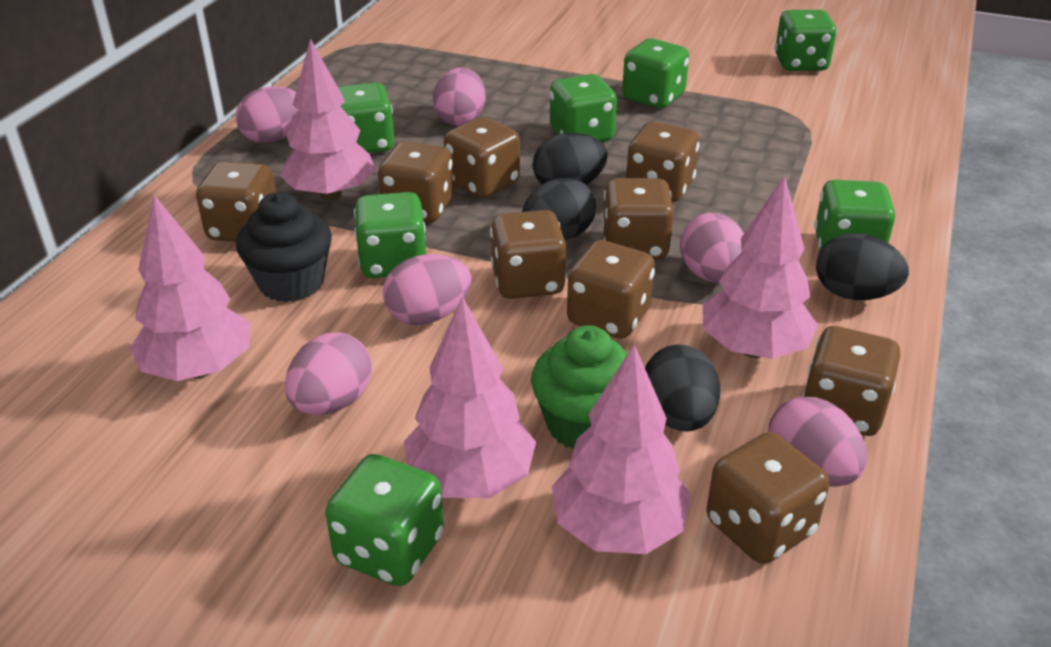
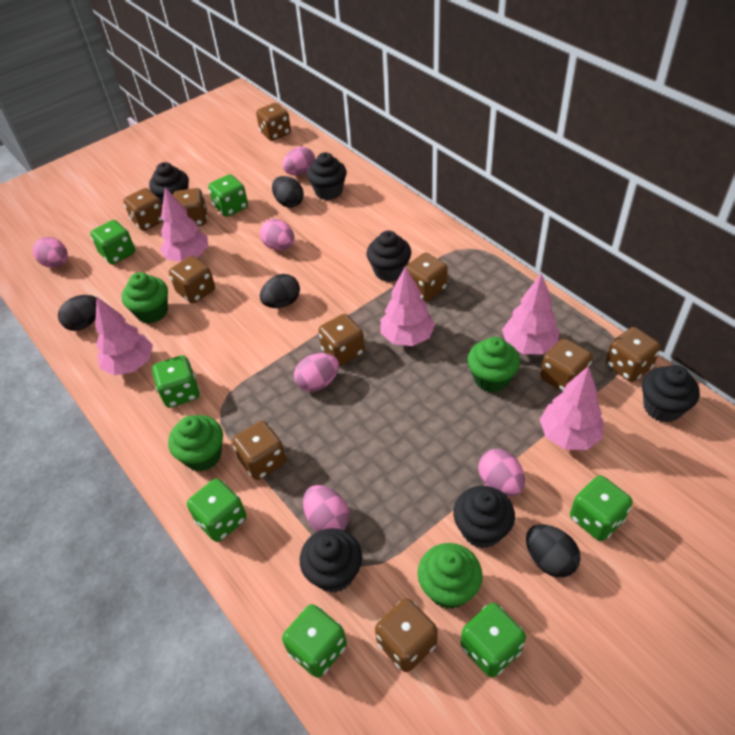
black cupcake: [236,192,332,302] = 1 -> [149,162,189,206] [300,528,362,593] [307,152,347,200] [366,231,411,282] [453,486,515,548] [642,365,700,423] = 6
brown dice: [196,161,276,242] [378,141,453,223] [444,117,520,198] [490,210,566,299] [567,240,655,338] [602,178,674,260] [626,121,699,202] [706,432,830,564] [802,326,900,436] = 9 -> [123,188,163,231] [169,256,215,303] [173,188,207,226] [232,421,286,480] [256,103,291,141] [318,314,365,366] [375,598,438,672] [406,253,448,301] [540,338,593,392] [606,327,661,382] = 10
green cupcake: [531,325,628,450] = 1 -> [122,272,168,324] [168,415,223,472] [418,543,483,609] [468,337,520,392] = 4

